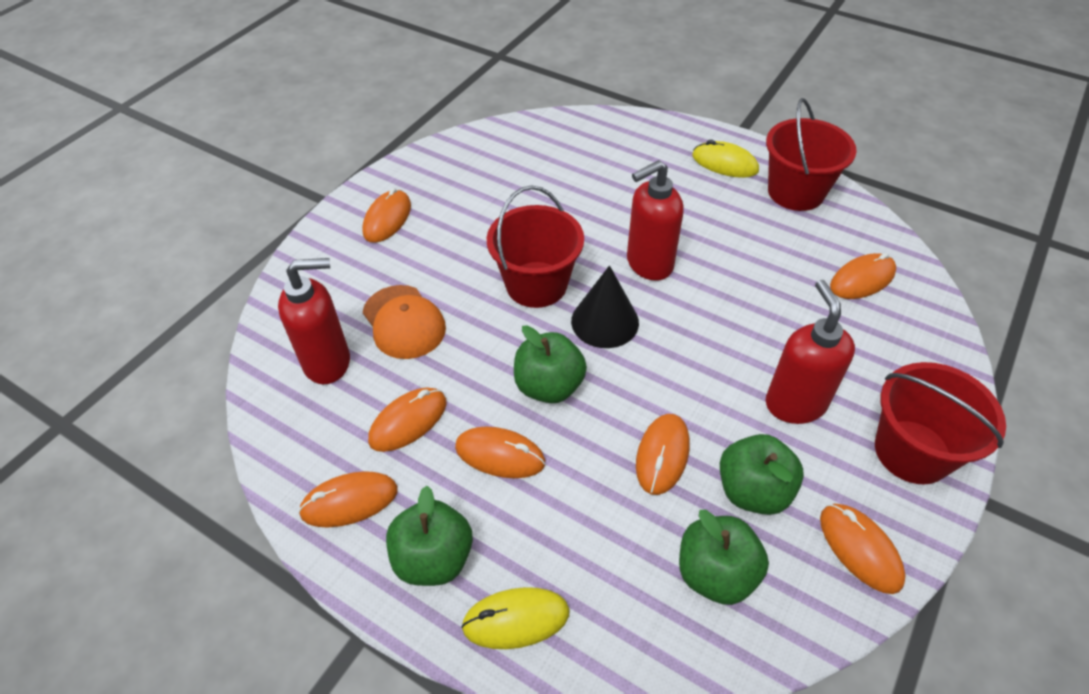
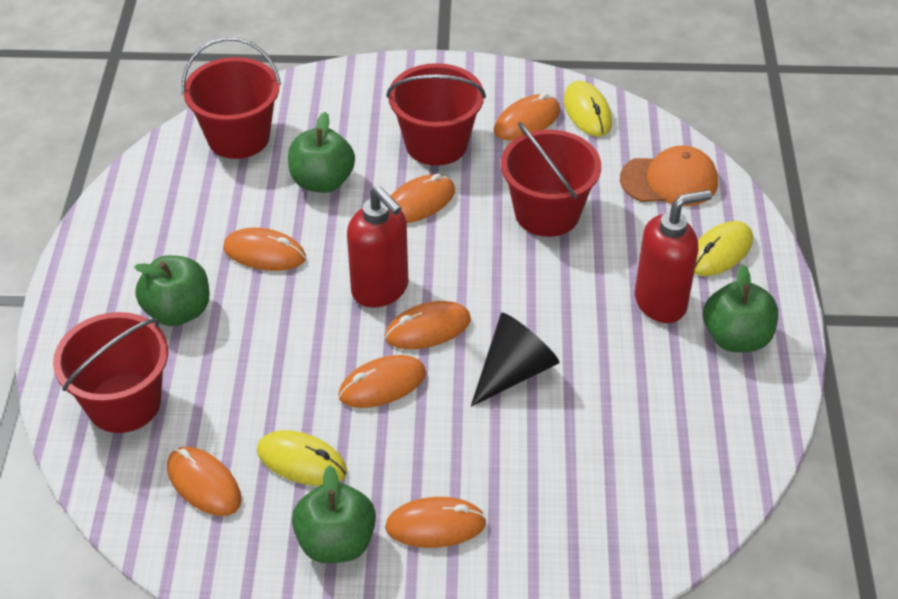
red bucket: [487,186,584,308] [766,98,857,211] [875,362,1006,484] = 3 -> [53,312,168,433] [182,37,281,159] [387,63,486,166] [501,122,601,237] = 4
red soap dispenser: [278,258,350,384] [627,160,684,281] [765,280,855,424] = 3 -> [347,186,408,308] [635,190,712,323] = 2
yellow mouse: [461,587,570,649] [692,140,759,178] = 2 -> [257,430,347,486] [564,81,612,137] [694,221,753,276] = 3

